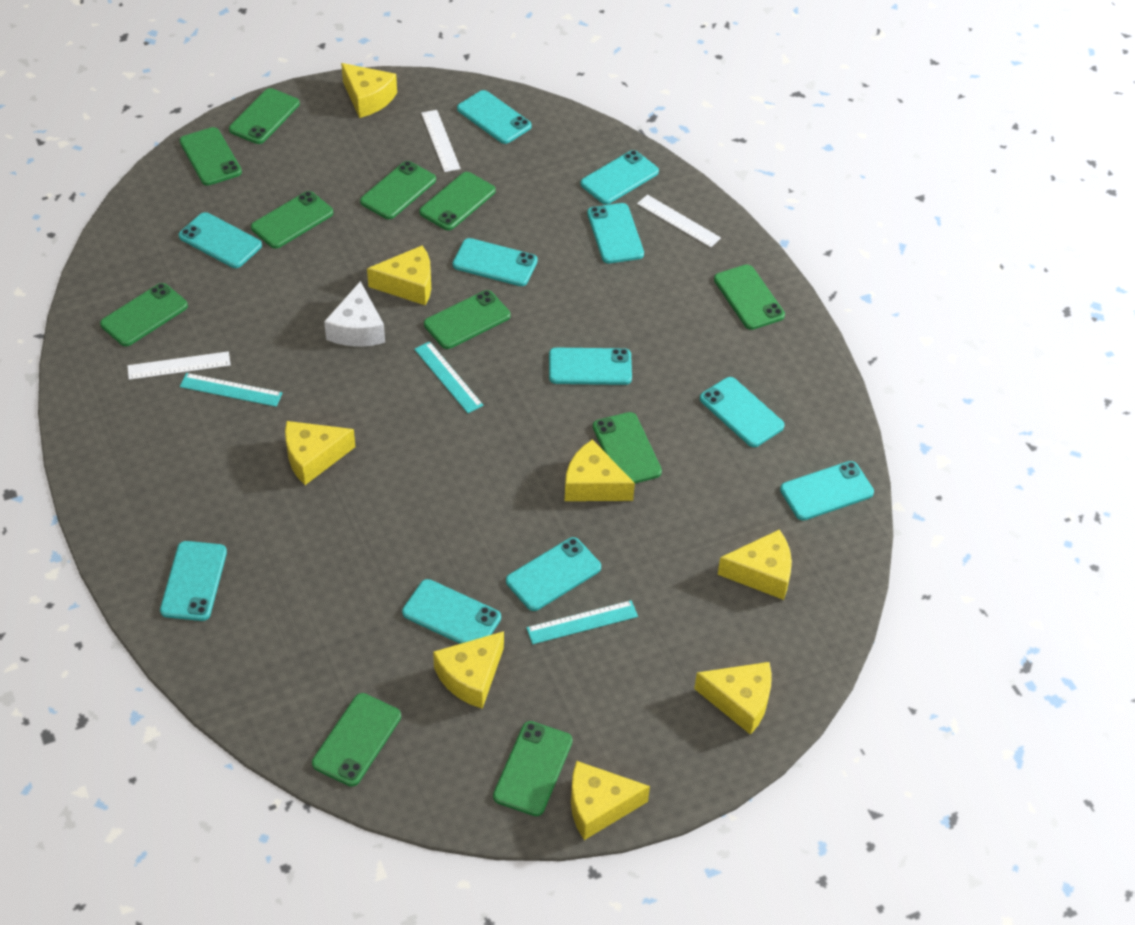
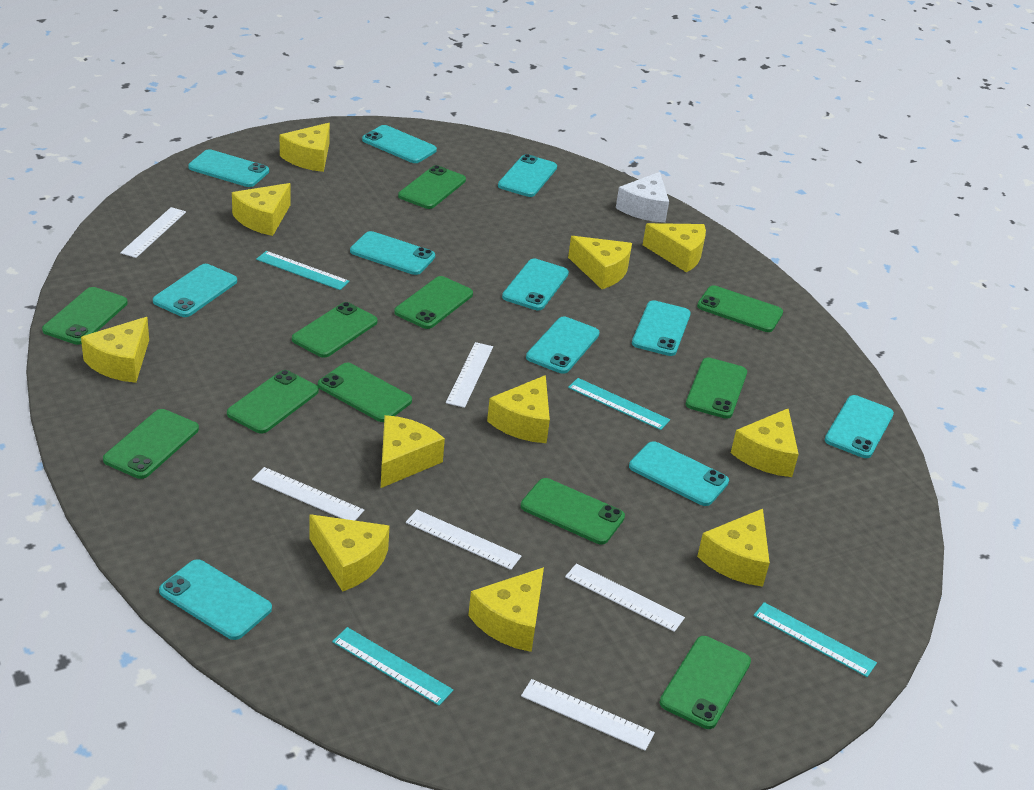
turquoise ruler: [180,373,282,407] [414,342,483,413] [526,600,638,644] = 3 -> [256,251,350,290] [332,627,453,706] [568,378,670,430] [754,602,877,677] = 4
white ruler: [127,351,231,380] [421,110,461,172] [637,195,721,247] = 3 -> [120,207,186,258] [252,467,364,521] [406,510,522,570] [446,342,493,408] [521,679,655,751] [565,563,685,632] = 6
yellow cheese: [285,421,355,485] [341,63,397,118] [367,245,431,305] [433,631,504,709] [565,439,635,501] [571,761,650,840] [694,662,772,735] [718,529,792,600] = 8 -> [81,317,149,383] [232,183,290,236] [280,123,330,172] [309,514,390,592] [381,415,445,488] [468,567,544,652] [487,375,550,443] [568,236,632,289] [643,223,706,273] [697,509,770,587] [731,408,799,477] = 11

